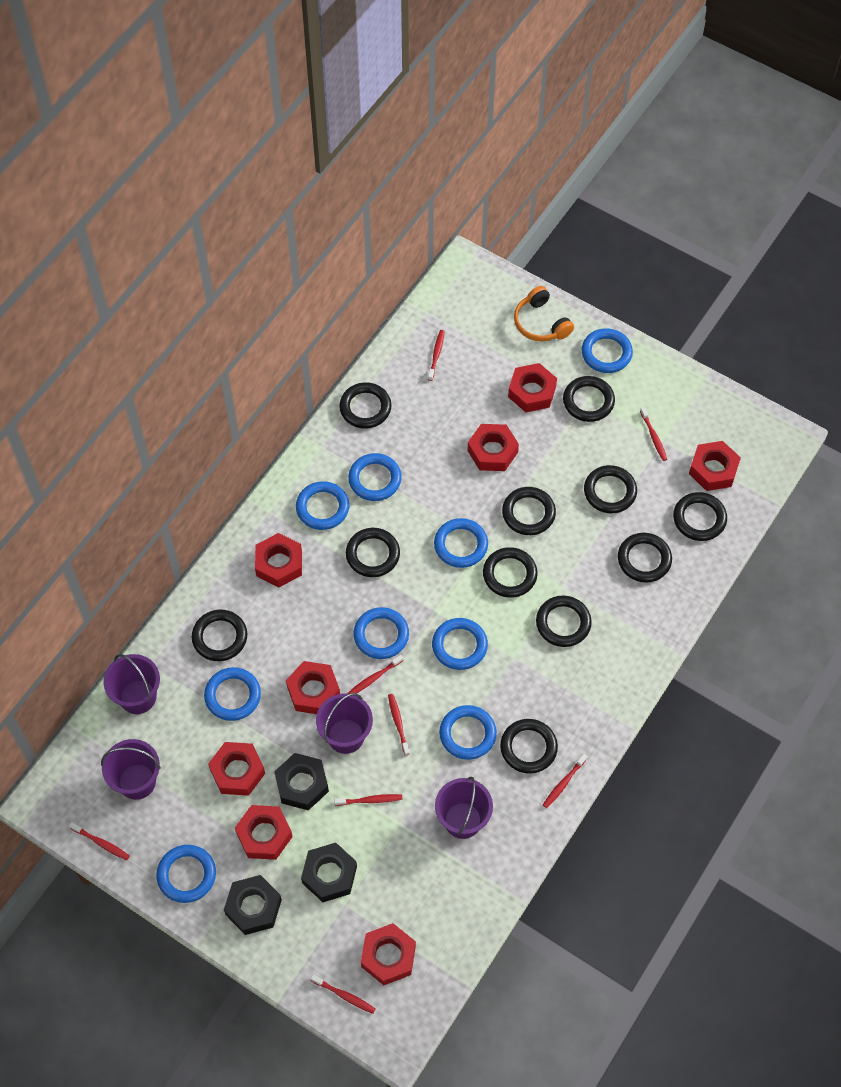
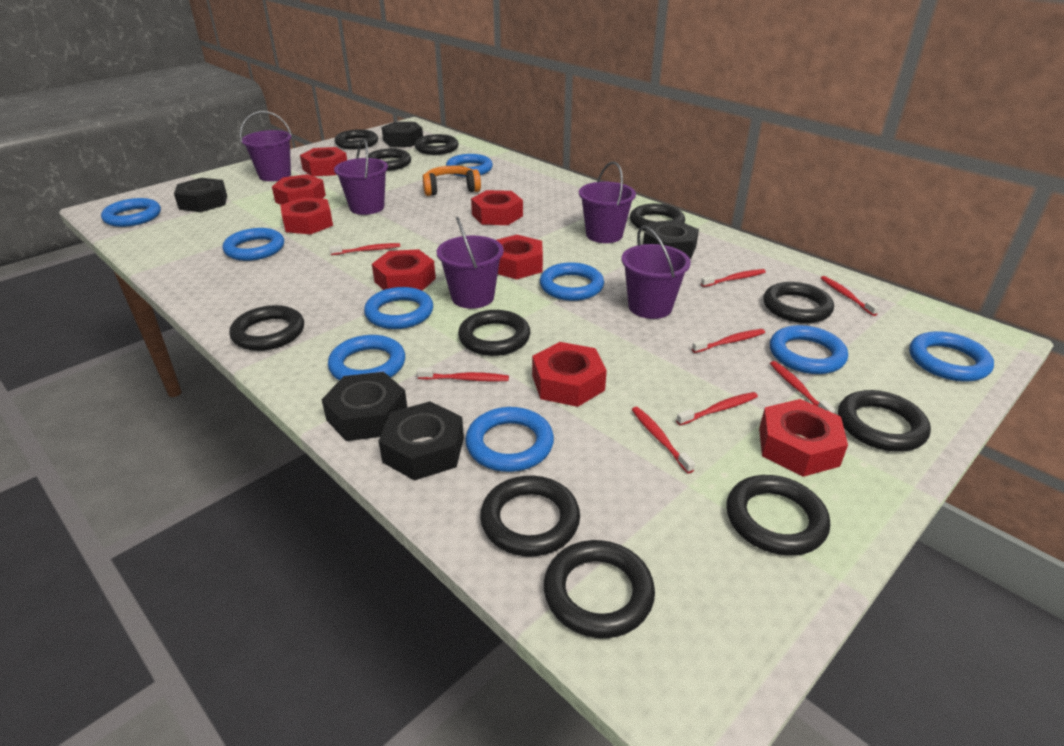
black nut: [224,875,282,935] [274,753,329,810] [301,843,357,902] = 3 -> [174,178,227,212] [322,372,407,441] [379,401,464,481] [382,122,423,147] [643,220,699,259] = 5
purple bucket: [101,739,161,800] [103,654,160,714] [316,693,373,754] [435,776,493,839] = 4 -> [240,111,292,181] [334,138,388,215] [437,217,504,309] [579,161,636,243] [622,226,691,319] = 5

